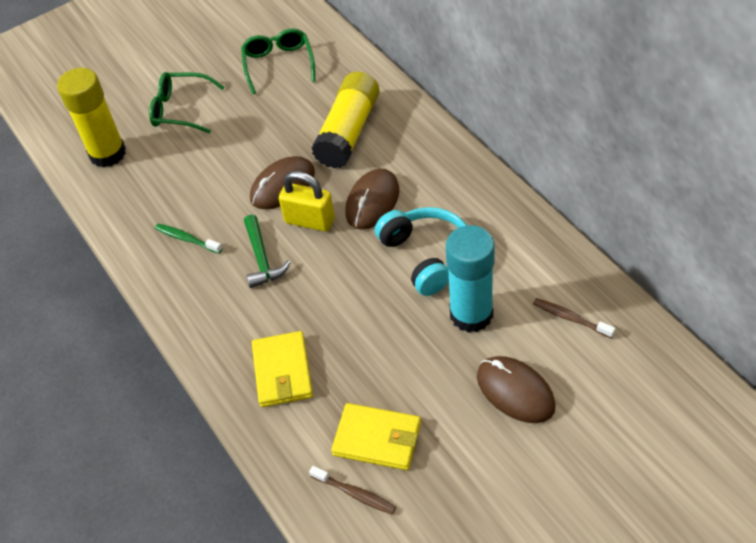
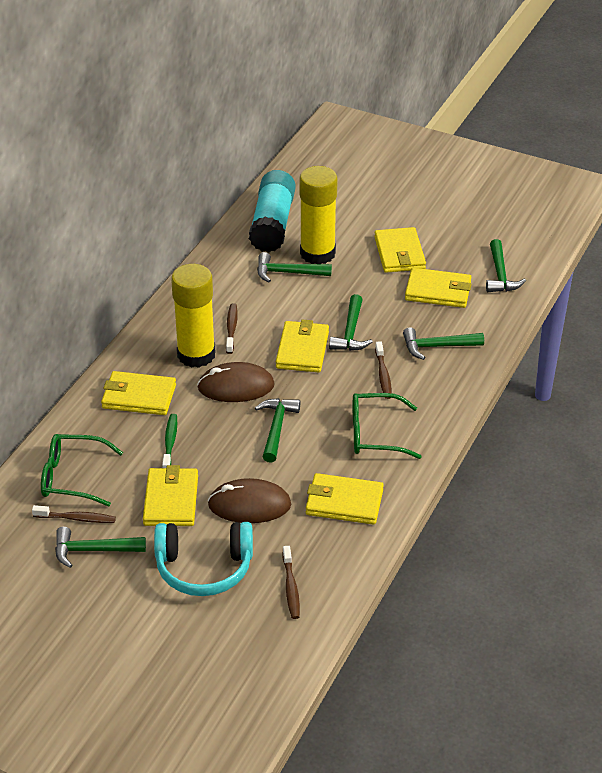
brown mouse: [250,156,315,209] [345,169,399,230] [477,356,556,423] = 3 -> [197,362,275,402] [208,478,291,523] = 2
brown toothbrush: [309,466,396,514] [533,298,616,338] = 2 -> [32,505,116,523] [226,303,238,354] [283,546,300,619] [375,341,392,399] = 4
green hammer: [244,214,291,288] = 1 -> [55,527,146,568] [255,398,300,463] [257,252,332,282] [329,294,373,351] [403,327,484,360] [486,239,526,292] = 6
yellow padlock: [279,171,335,231] = 1 -> none = 0
yellow wallet: [252,331,313,407] [331,403,421,470] = 2 -> [101,371,176,415] [143,465,198,526] [276,319,329,373] [306,473,384,525] [374,227,426,273] [405,268,471,308] = 6

